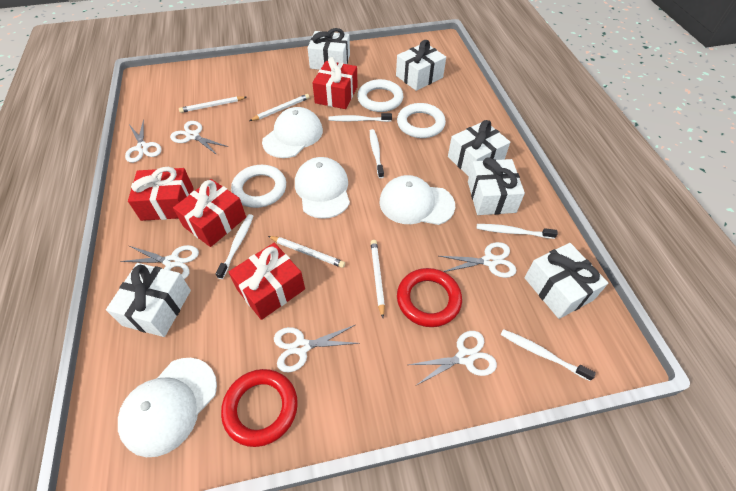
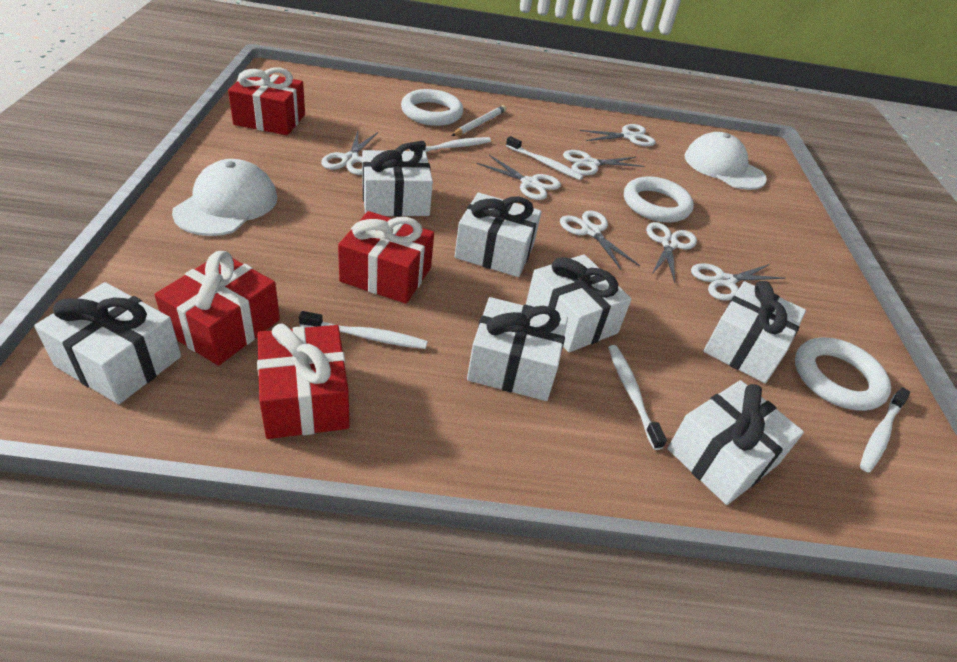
red ring: [221,369,298,447] [397,268,462,327] = 2 -> none = 0
white cap: [118,358,217,457] [262,107,323,158] [295,157,350,219] [380,175,455,225] = 4 -> [172,159,277,236] [685,132,767,190] = 2
white gift: [106,263,191,337] [308,28,350,70] [396,40,446,91] [448,120,510,176] [468,157,525,215] [524,243,608,319] = 6 -> [34,282,181,404] [362,143,433,216] [455,193,541,277] [467,297,568,401] [526,254,632,352] [667,380,804,505] [703,281,806,383] = 7
white pencil: [179,96,247,113] [249,94,310,121] [268,236,345,268] [371,240,385,318] = 4 -> [452,105,506,136] = 1
white scissors: [120,245,199,279] [125,119,162,163] [170,121,228,155] [274,325,359,372] [408,331,497,386] [439,242,517,278] = 6 -> [321,131,378,175] [477,155,561,200] [560,210,640,270] [563,150,644,175] [580,124,656,146] [646,222,697,283] [691,263,785,301] = 7

